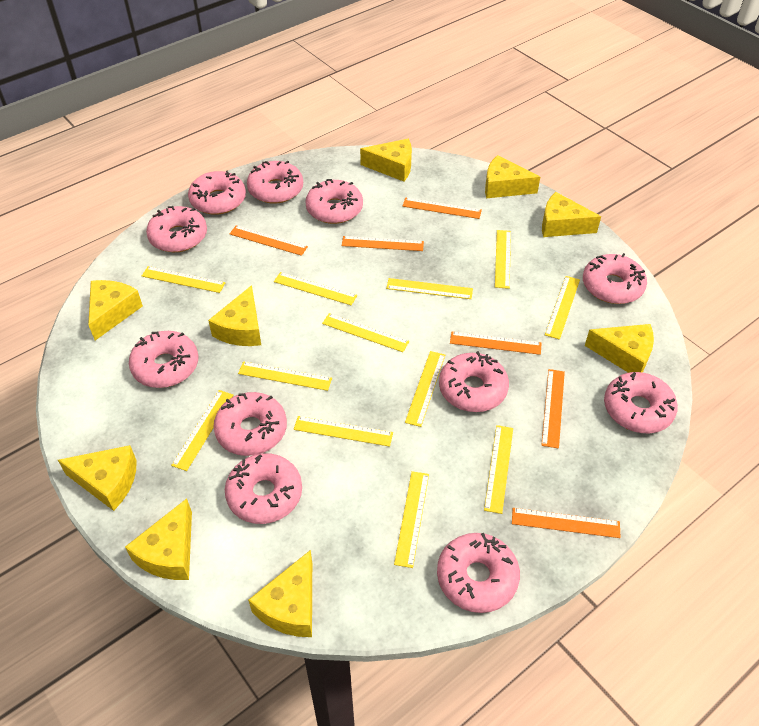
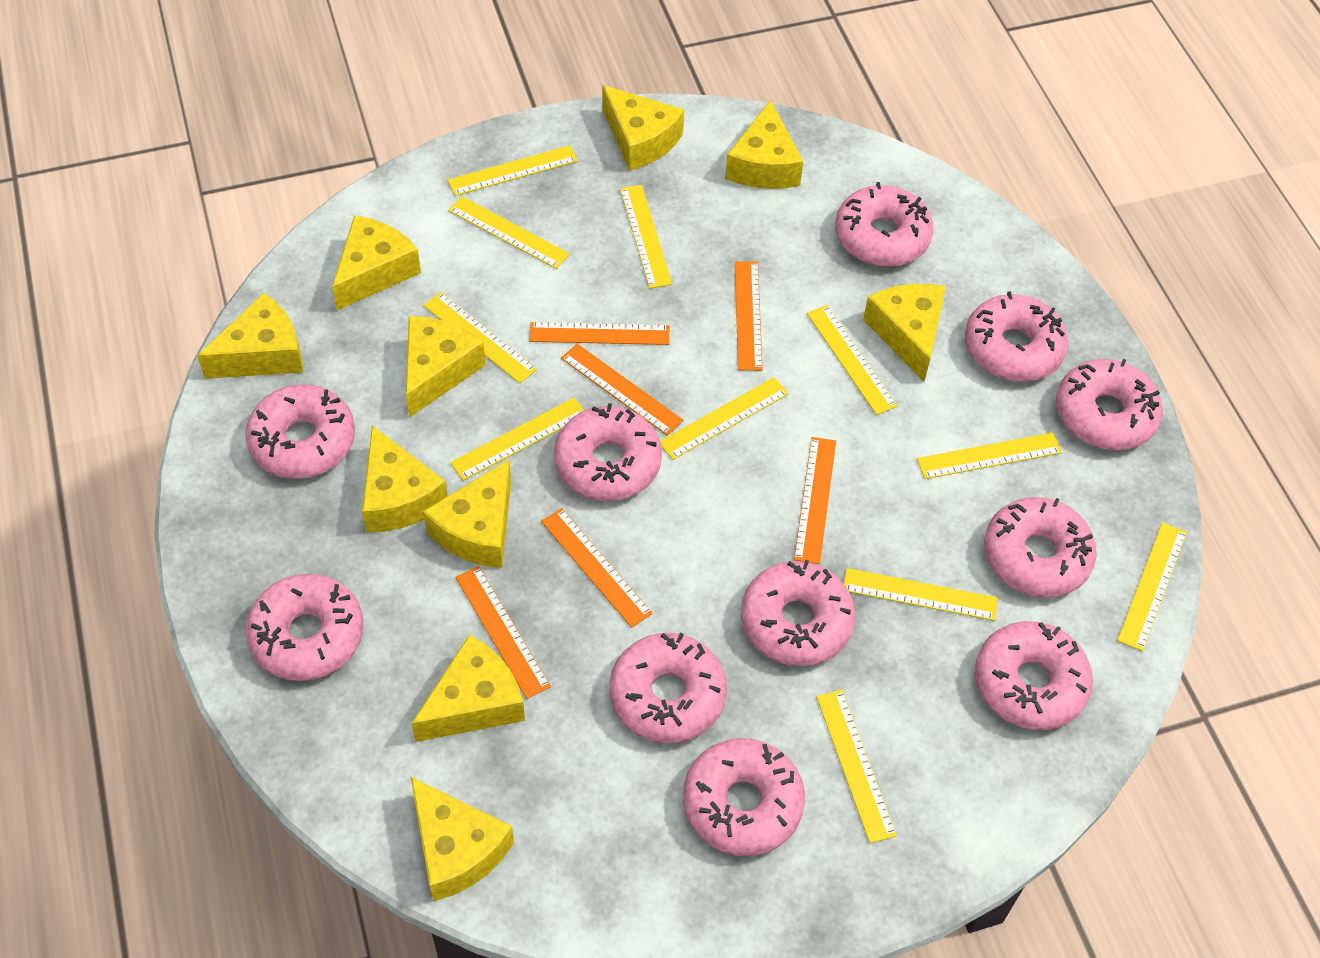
yellow cheese: [58,445,137,511] [88,280,143,340] [125,498,192,580] [208,285,261,346] [248,550,312,637] [360,139,412,181] [485,155,540,198] [542,192,601,237] [585,324,654,373] = 9 -> [197,293,303,379] [332,215,421,310] [362,425,448,533] [406,316,486,418] [411,634,525,742] [411,777,514,901] [423,459,511,568] [602,85,684,171] [725,100,803,189] [863,284,946,382] = 10
yellow ruler: [142,266,225,293] [171,390,233,471] [238,361,332,391] [274,272,357,305] [294,416,393,447] [322,313,409,352] [386,278,473,299] [394,471,429,568] [405,351,445,427] [484,425,513,514] [495,230,511,289] [545,276,580,340] = 12 -> [423,292,537,383] [448,145,578,196] [448,196,570,269] [450,398,585,481] [620,185,672,289] [660,377,789,460] [807,305,897,415] [816,690,897,843] [844,568,998,621] [917,432,1062,479] [1117,522,1187,651] = 11

